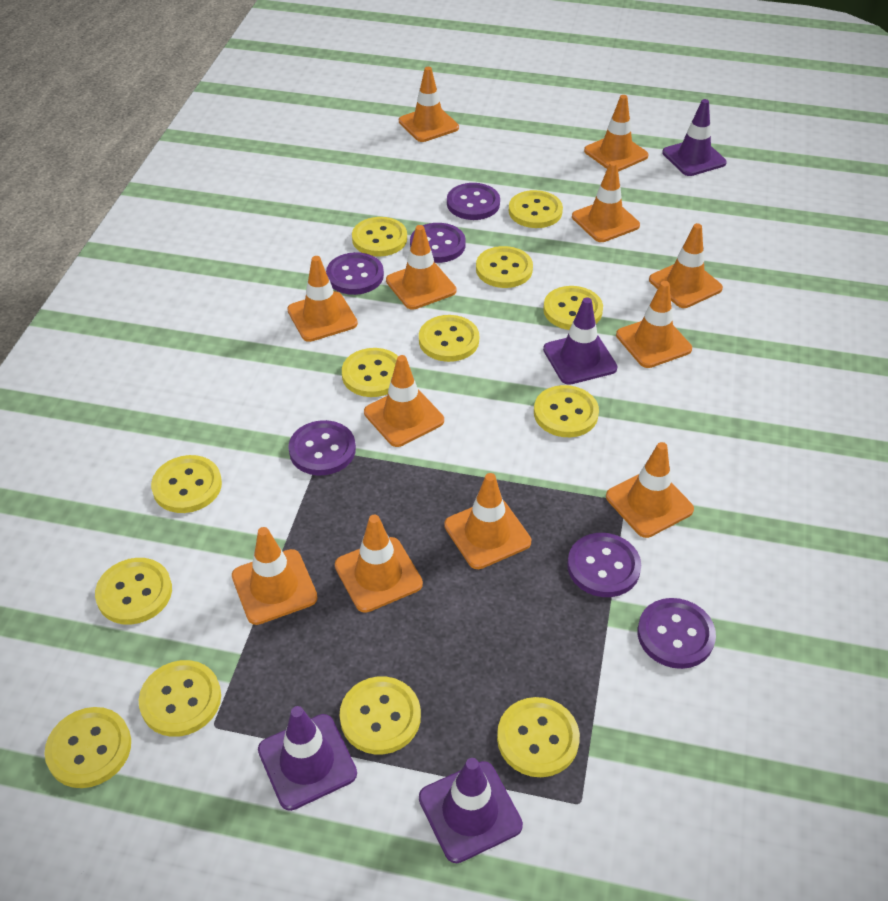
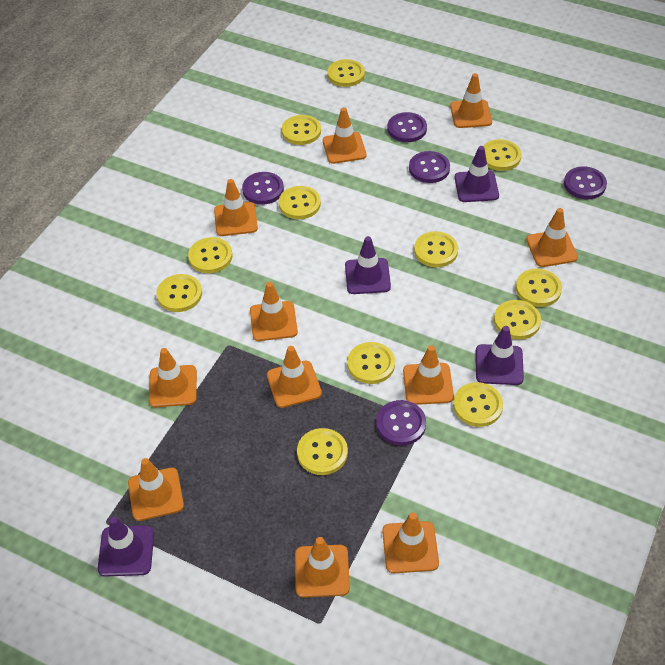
orange traffic cone: [232,527,318,625] [287,256,358,342] [335,515,423,613] [364,355,444,447] [386,225,456,310] [399,67,459,142] [444,473,531,569] [572,161,640,242] [584,95,649,172] [606,442,694,538] [616,281,692,368] [649,223,723,308] = 12 -> [128,458,184,521] [149,348,197,407] [214,179,258,236] [250,282,298,341] [267,346,322,408] [295,537,350,598] [323,107,367,164] [382,512,439,573] [403,345,454,405] [450,73,492,128] [526,208,578,267] = 11
purple button: [288,420,356,475] [326,252,384,295] [410,223,466,263] [447,183,500,220] [567,533,641,597] [637,598,716,669] = 6 -> [242,172,284,205] [376,400,426,446] [387,112,427,142] [409,151,450,183] [564,166,607,199] = 5
yellow button: [44,707,131,788] [95,558,172,625] [139,660,221,737] [151,455,222,513] [340,677,421,754] [342,348,398,397] [352,217,407,257] [419,315,479,362] [476,246,533,288] [497,697,580,777] [509,190,563,228] [534,385,599,437] [543,286,603,330] = 13 -> [156,274,202,312] [188,237,232,273] [279,186,321,220] [282,115,321,145] [297,428,348,475] [327,59,365,87] [347,342,395,384] [414,231,458,267] [453,382,503,427] [483,139,522,171] [494,300,541,340] [516,269,562,307] = 12

